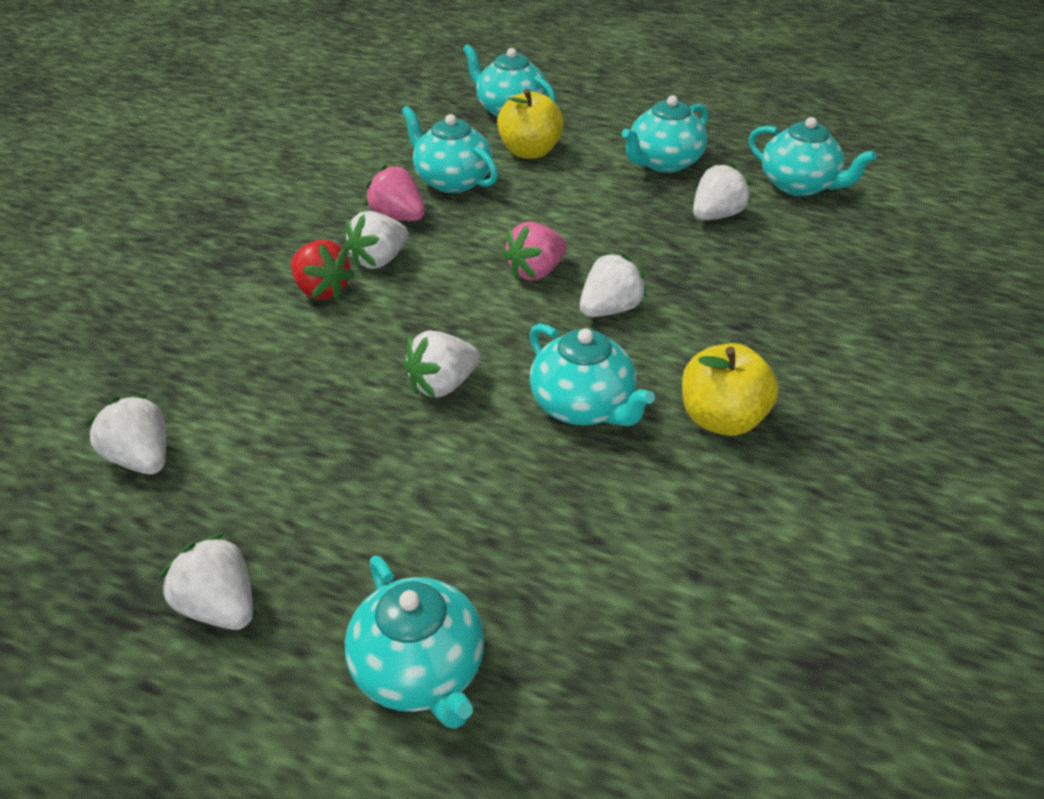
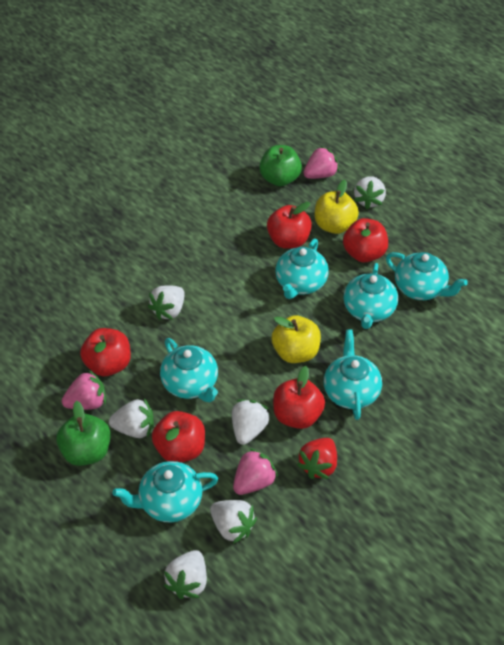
green apple: none = 0 -> [56,401,111,466] [259,145,302,187] = 2
pink strawberry: [364,164,425,221] [502,222,567,280] = 2 -> [62,370,106,410] [233,448,278,495] [304,146,339,179] = 3
red apple: none = 0 -> [80,328,131,376] [152,411,205,463] [267,202,312,249] [273,366,325,429] [343,218,388,262] = 5

